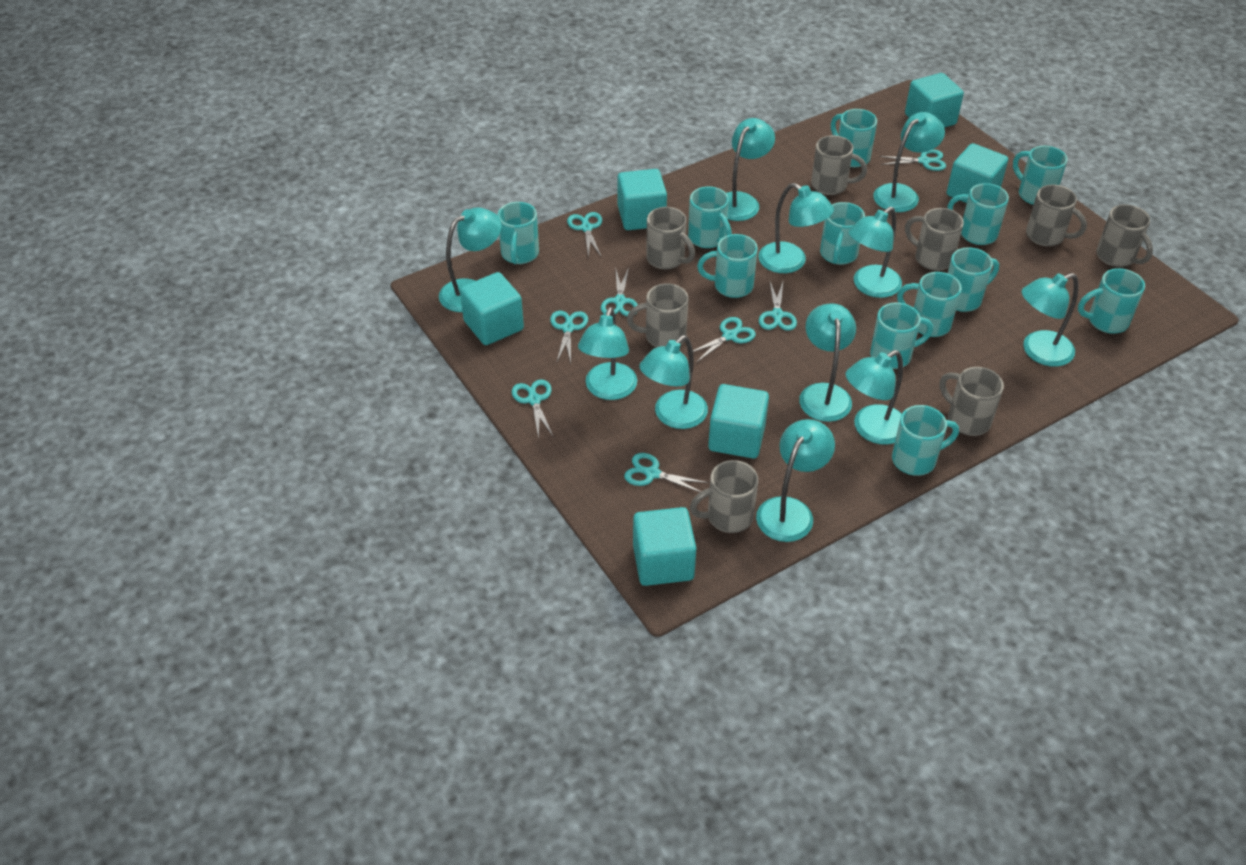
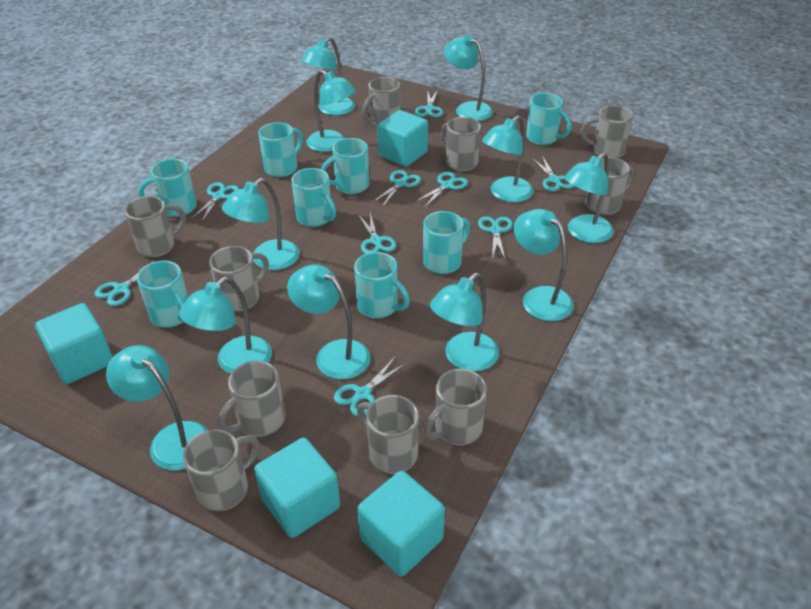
grey mug: [627,283,688,347] [646,207,695,269] [690,460,758,533] [811,135,867,195] [905,208,964,271] [940,367,1004,436] [1026,185,1087,246] [1096,204,1153,267] = 8 -> [124,196,186,257] [183,429,260,511] [209,246,269,312] [218,361,286,437] [357,395,419,474] [362,77,400,126] [424,369,487,446] [441,117,481,171] [580,105,633,158] [585,157,635,215] = 10
turquoise cube: [460,272,524,345] [617,169,667,230] [633,507,696,586] [708,384,769,459] [905,73,964,128] [947,143,1008,203] = 6 -> [35,303,113,384] [254,438,340,538] [357,471,445,576] [377,110,428,167] = 4
turquoise mug: [498,202,539,264] [688,186,732,248] [697,234,758,298] [820,202,865,265] [831,109,877,167] [870,302,933,369] [892,405,959,476] [897,272,962,337] [947,183,1009,245] [948,247,999,312] [1013,146,1068,205] [1078,268,1145,334] = 12 -> [136,261,188,327] [138,159,197,217] [258,122,303,177] [291,168,336,227] [321,138,369,194] [354,252,410,318] [423,211,471,274] [526,93,572,145] = 8
turquoise scissors: [512,379,553,439] [550,311,588,363] [567,212,602,258] [601,267,638,316] [624,453,709,492] [687,317,756,363] [759,282,797,331] [879,149,946,171] = 8 -> [94,259,156,306] [191,182,239,222] [334,357,405,416] [358,213,396,254] [372,170,421,207] [415,91,443,117] [415,172,468,207] [478,216,513,259] [532,156,574,192] = 9

